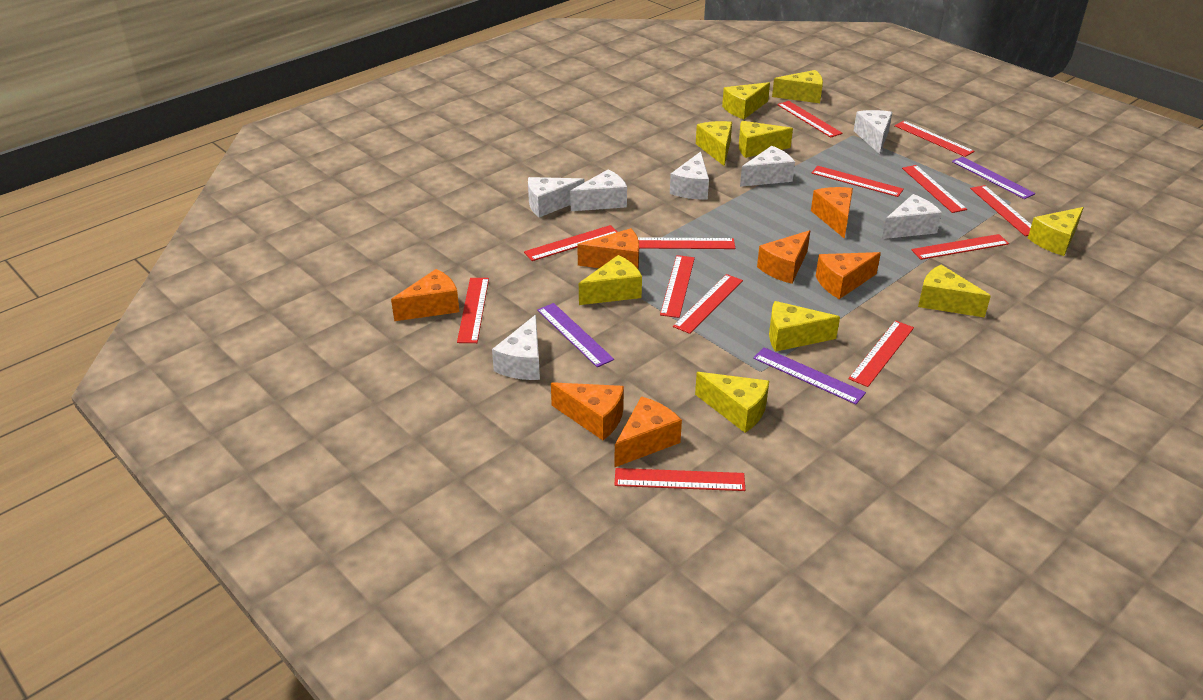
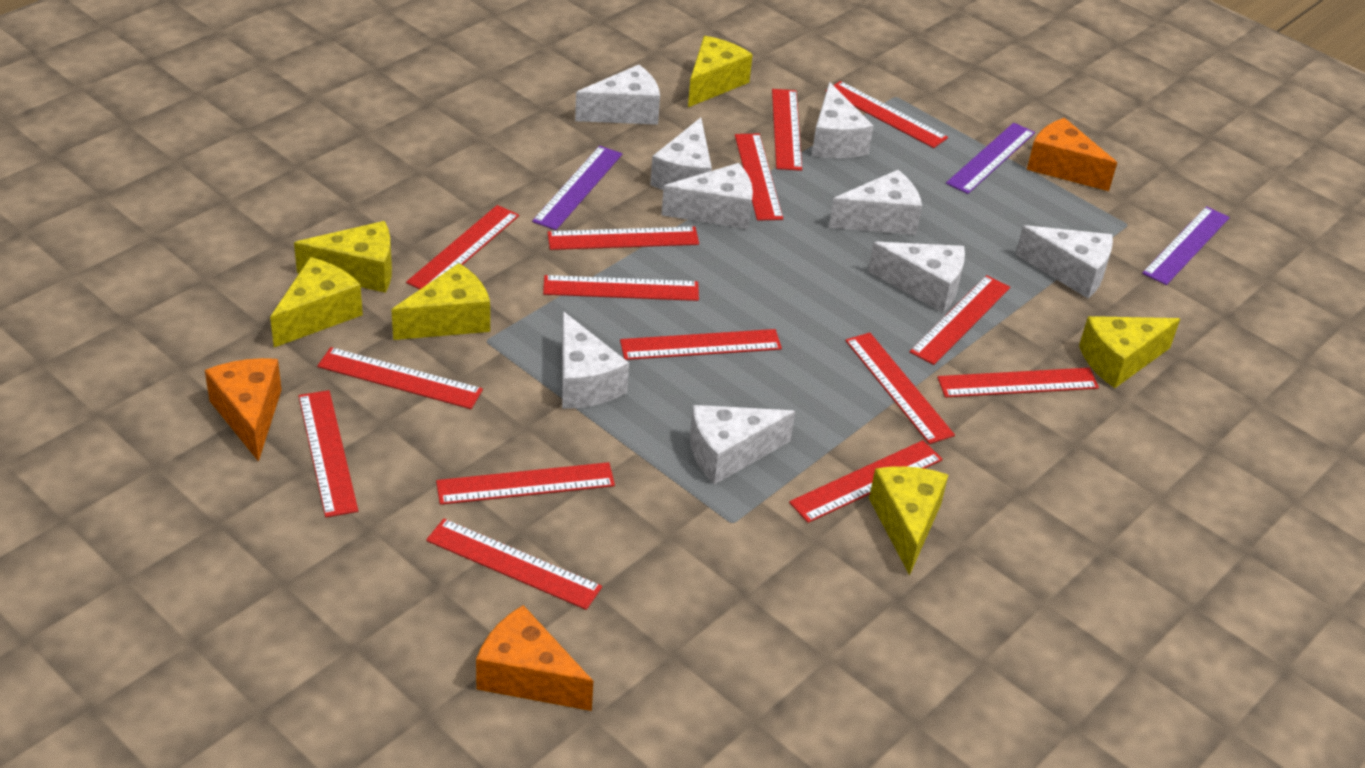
orange cheese: [391,269,459,321] [551,382,624,440] [577,228,639,269] [614,396,682,468] [757,230,810,284] [811,187,853,239] [816,252,881,299] = 7 -> [205,358,282,462] [476,605,593,711] [1027,118,1117,191] = 3
red ruler: [457,278,489,343] [524,225,617,261] [614,468,745,491] [638,237,735,249] [660,255,695,318] [673,274,743,334] [777,101,843,137] [812,166,904,197] [848,320,914,387] [894,121,974,157] [902,165,967,213] [911,234,1009,260] [970,185,1031,236] = 13 -> [298,390,358,517] [317,347,483,409] [406,205,519,289] [426,519,602,610] [436,462,615,505] [543,275,699,301] [547,227,699,250] [620,329,782,360] [735,134,783,221] [772,89,802,171] [789,440,942,523] [826,81,948,148] [845,333,955,444] [909,275,1010,365] [937,368,1099,398] = 15
white cheese: [492,315,540,380] [528,177,585,217] [570,169,627,211] [670,152,709,199] [740,146,795,187] [854,110,892,154] [882,194,942,239] = 7 -> [562,311,629,409] [575,65,660,125] [650,118,712,190] [661,163,753,229] [690,405,795,485] [812,82,873,158] [829,170,922,235] [868,242,965,313] [1016,225,1113,298] = 9
yellow cheese: [579,255,642,305] [695,372,769,433] [696,121,732,166] [722,82,770,119] [739,121,793,158] [769,301,840,352] [772,70,823,103] [918,265,991,318] [1028,207,1084,256] = 9 -> [270,257,363,347] [294,221,392,293] [391,263,490,340] [688,36,753,107] [869,466,948,576] [1079,316,1180,388] = 6

